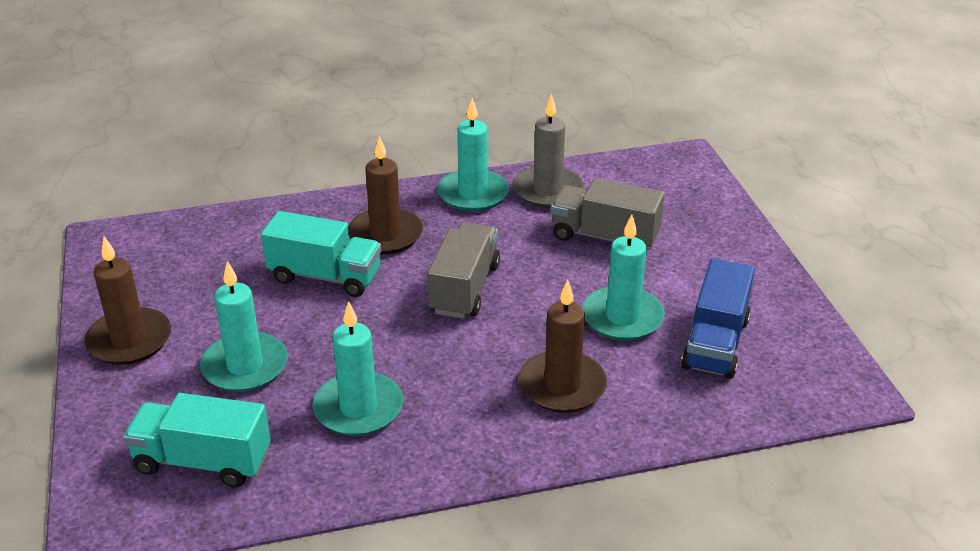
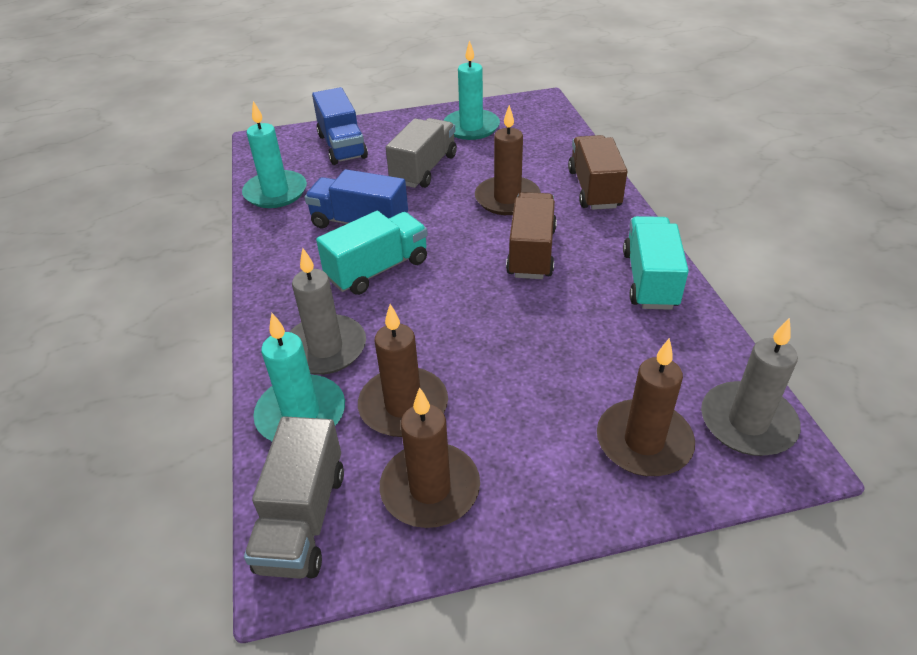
blue truck: [681,259,755,379] = 1 -> [305,169,408,228] [312,87,368,165] = 2
brown candle: [84,237,171,365] [348,136,423,254] [518,280,607,413] = 3 -> [358,304,448,437] [380,387,480,528] [475,105,541,215] [597,338,695,476] = 4
brown truck: none = 0 -> [506,192,557,279] [568,135,627,210] = 2
grey candle: [512,94,584,208] = 1 -> [290,248,366,375] [701,318,801,456] = 2
turquoise candle: [200,261,288,392] [313,301,403,436] [437,98,509,212] [582,215,665,341] = 4 -> [242,101,307,208] [253,313,345,441] [443,40,500,140] = 3

